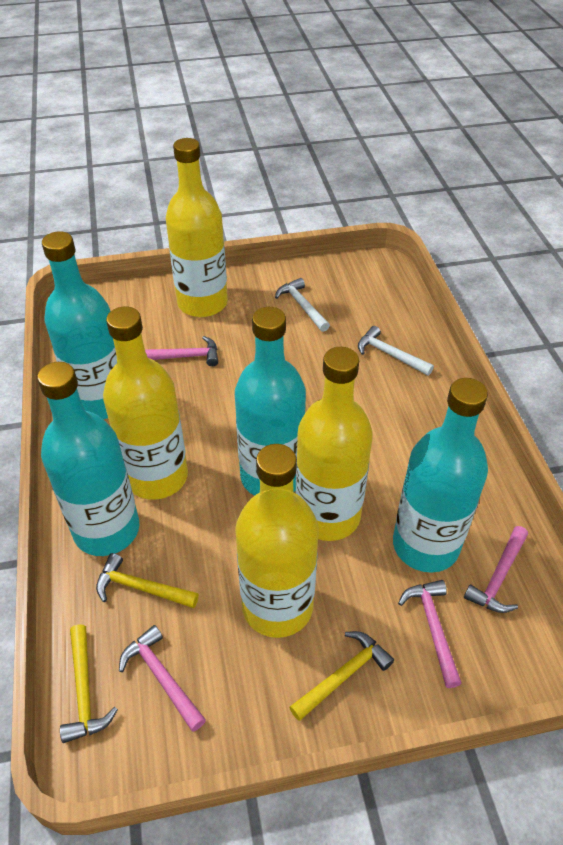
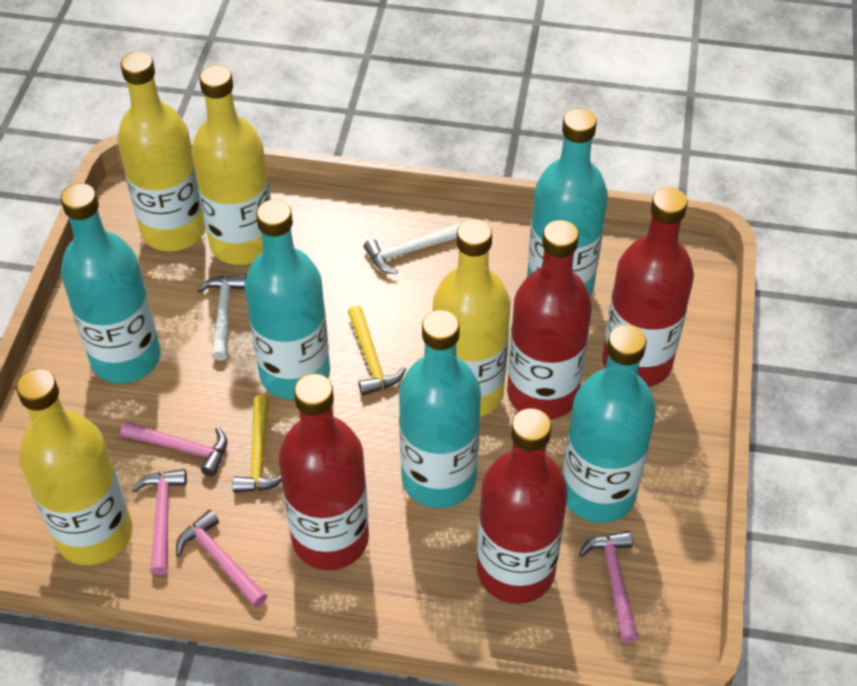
red bottle: none = 0 -> [279,374,369,570] [477,408,568,604] [507,220,592,419] [602,187,694,387] = 4
turquoise bottle: [37,362,139,556] [42,231,117,419] [235,307,306,496] [393,378,488,573] = 4 -> [61,183,161,383] [245,199,330,400] [399,310,481,508] [527,108,608,296] [563,325,656,523] = 5
yellow hammer: [60,624,118,743] [96,553,199,608] [289,631,394,721] = 3 -> [232,395,282,493] [348,305,406,396] = 2

